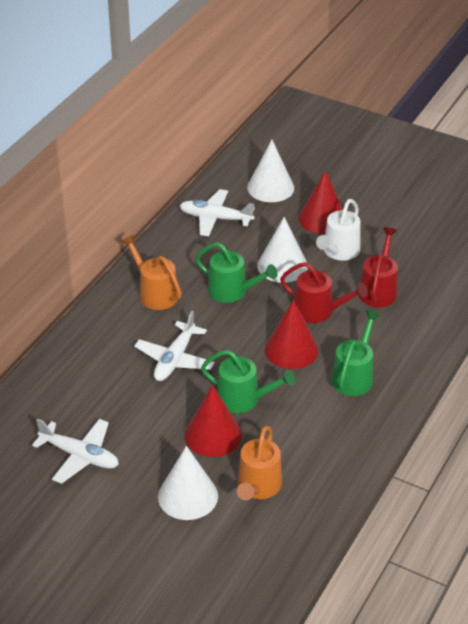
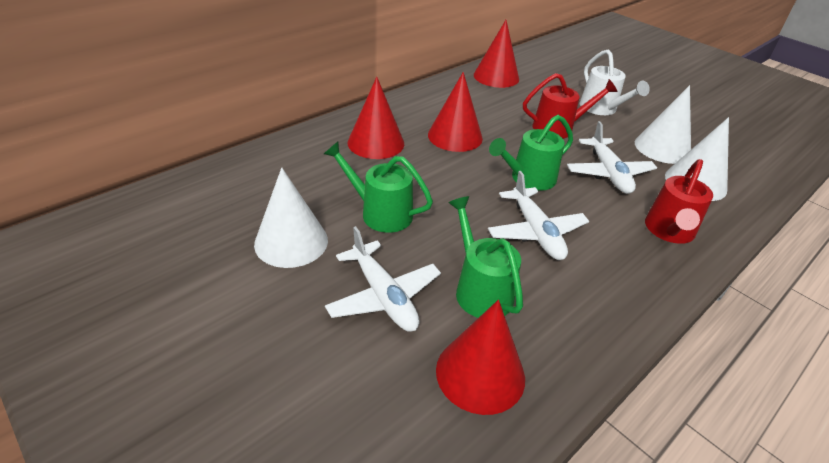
orange watering can: [121,234,182,310] [237,426,282,500] = 2 -> none = 0
red cone: [184,385,242,457] [265,300,319,369] [299,170,343,234] = 3 -> [348,77,404,159] [428,72,483,152] [436,300,525,415] [474,20,519,88] = 4

